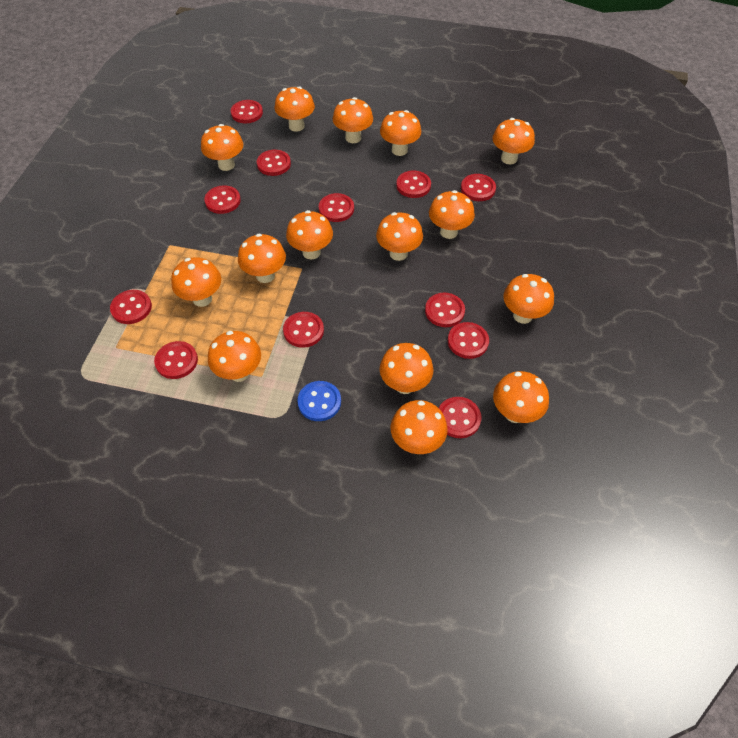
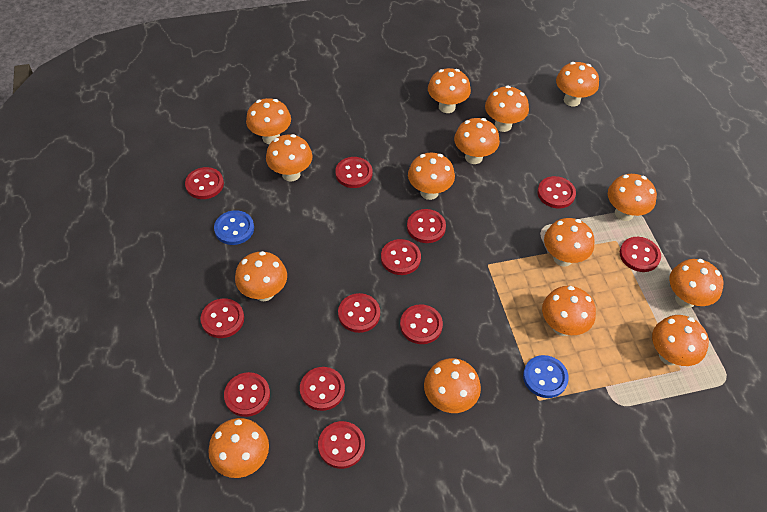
blue button: [297,381,341,421] = 1 -> [214,210,254,245] [523,355,569,398] = 2

